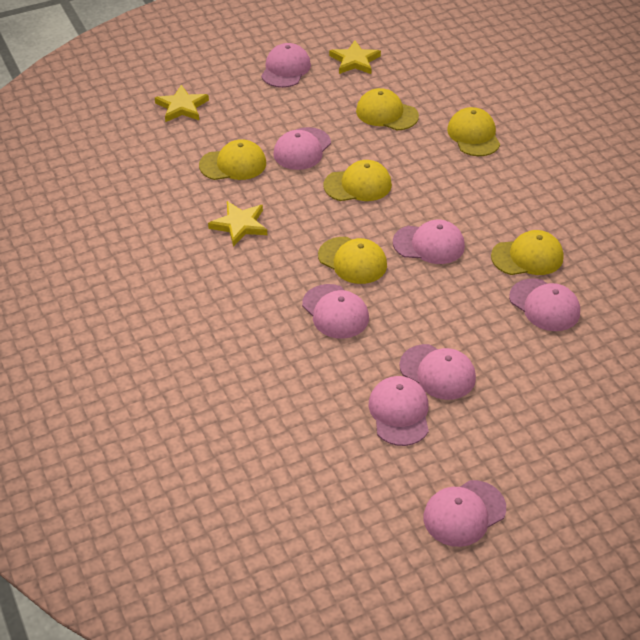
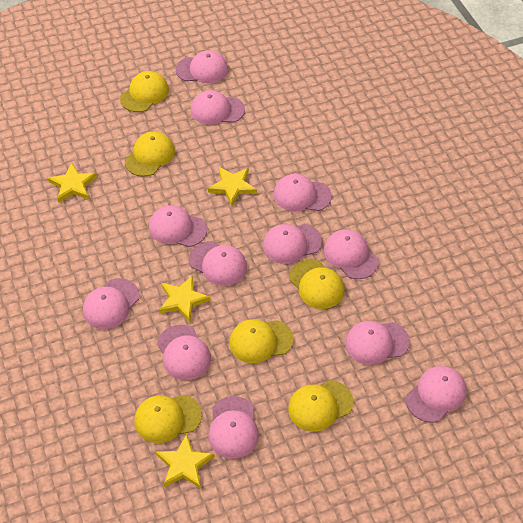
pink cap: [261,43,311,88] [273,127,331,170] [302,284,369,339] [369,376,429,446] [393,220,465,264] [399,344,476,400] [424,480,506,547] [509,278,580,331] = 8 -> [83,278,140,329] [149,205,207,247] [157,325,211,380] [175,50,228,83] [189,241,247,286] [191,90,245,125] [208,396,259,459] [263,224,322,264] [274,174,332,211] [324,229,379,279] [345,321,410,365] [406,366,466,423] = 12
yellow star: [155,85,209,122] [208,201,267,247] [329,41,381,74] = 3 -> [48,163,97,203] [156,434,214,489] [159,275,211,322] [208,167,257,206] = 4

